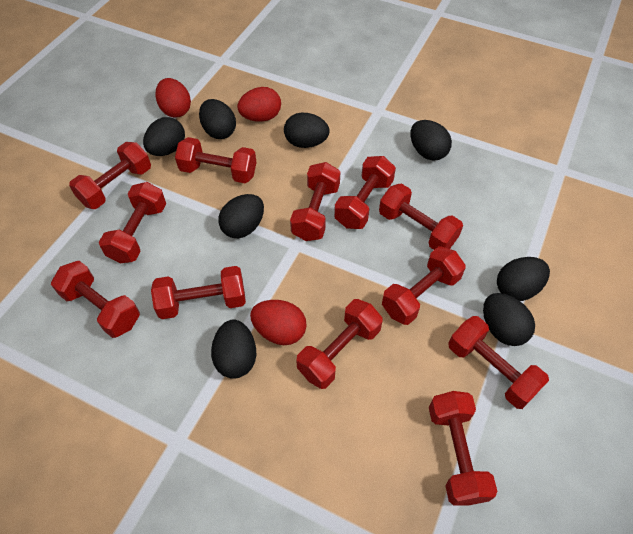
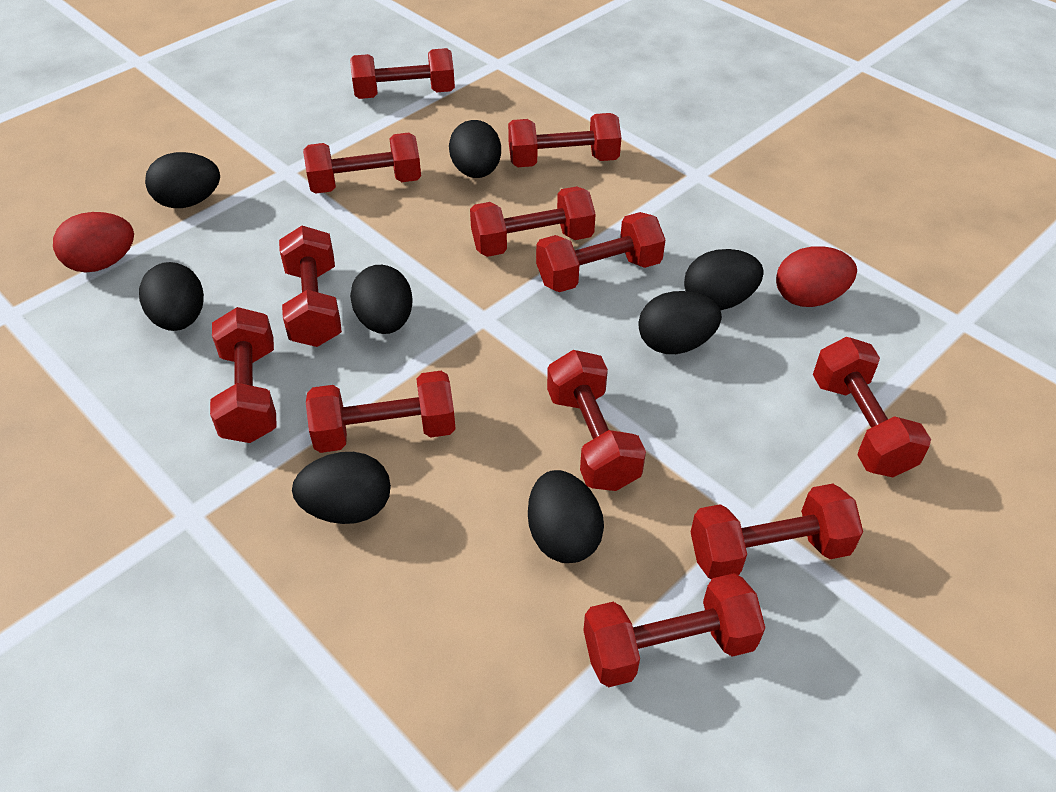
red egg: [155,78,191,118] [237,87,281,122] [250,300,307,345] = 3 -> [53,212,134,272] [776,247,857,307] = 2

